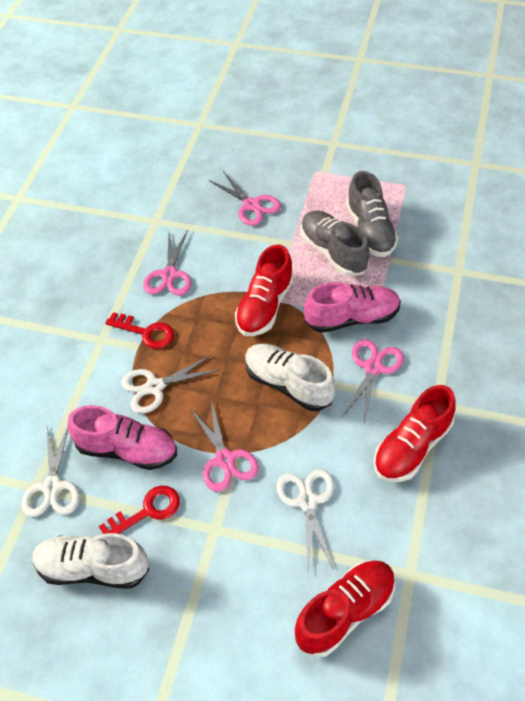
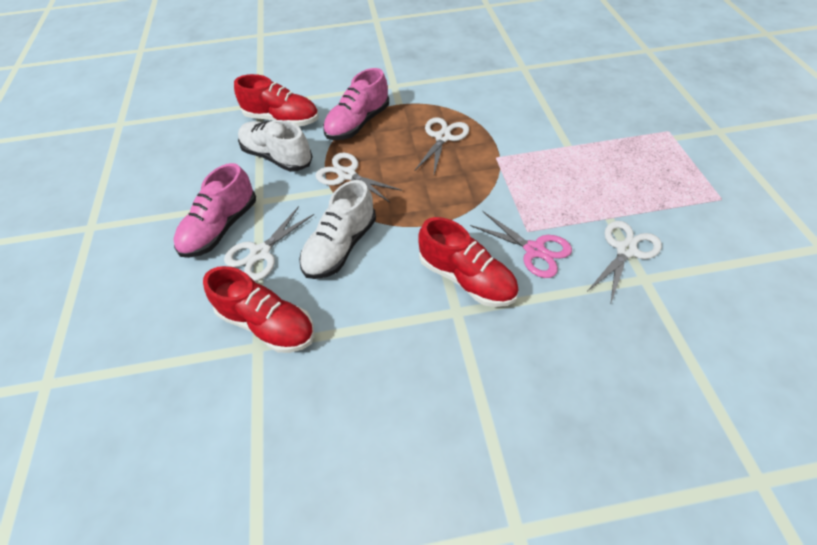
grey shoe: [300,210,370,276] [346,171,398,257] = 2 -> none = 0
pink scissors: [143,230,191,296] [190,400,259,492] [209,171,281,226] [343,339,404,420] = 4 -> [470,211,572,278] = 1
red key: [99,486,180,534] [105,312,174,349] = 2 -> none = 0
white scissors: [22,427,80,517] [121,355,220,414] [276,469,334,570] = 3 -> [224,206,314,281] [315,153,402,202] [414,117,469,174] [588,221,662,305] = 4

